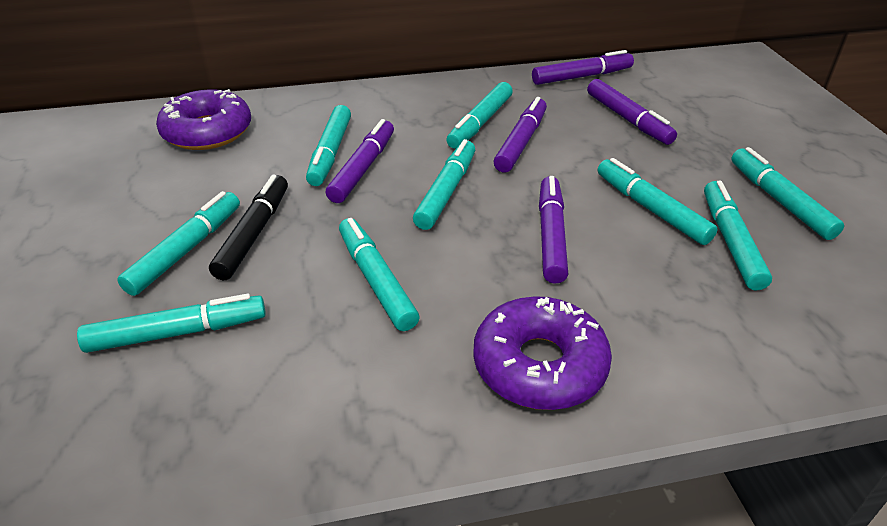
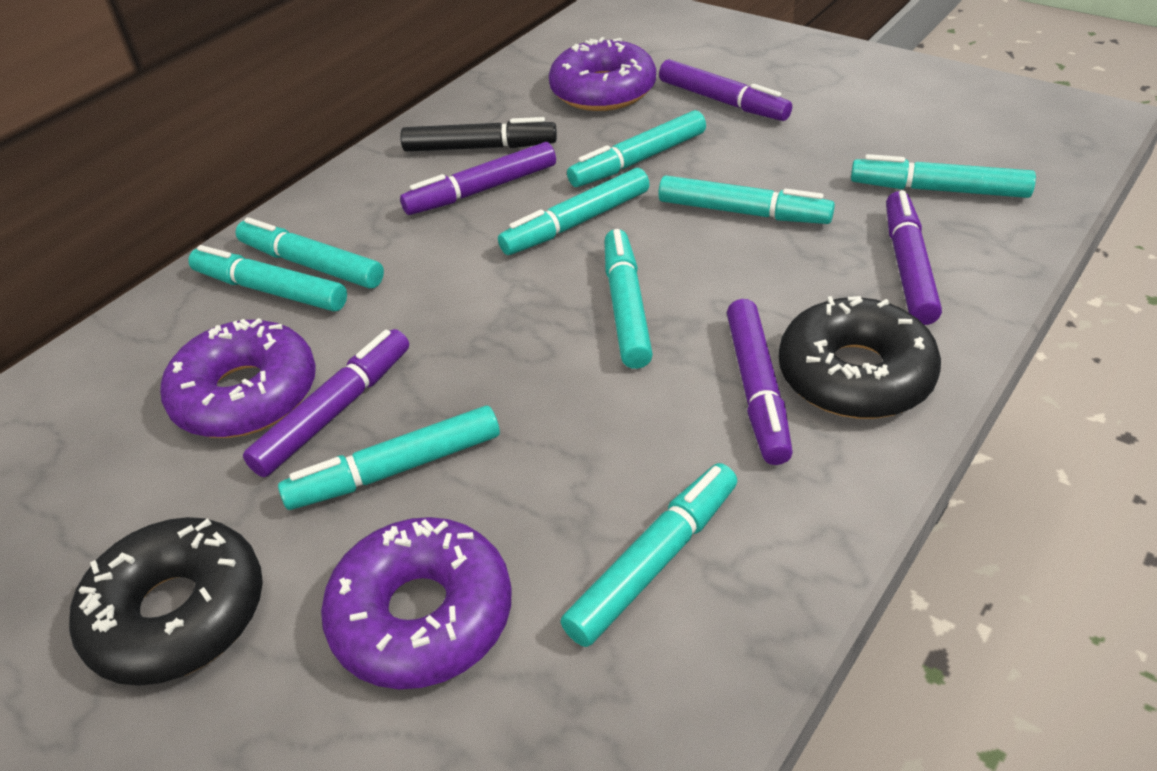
black donut: none = 0 -> [69,517,263,686] [779,296,941,419] = 2
purple donut: [156,89,251,150] [473,296,612,410] = 2 -> [160,318,316,438] [321,517,511,689] [549,37,656,111] = 3

